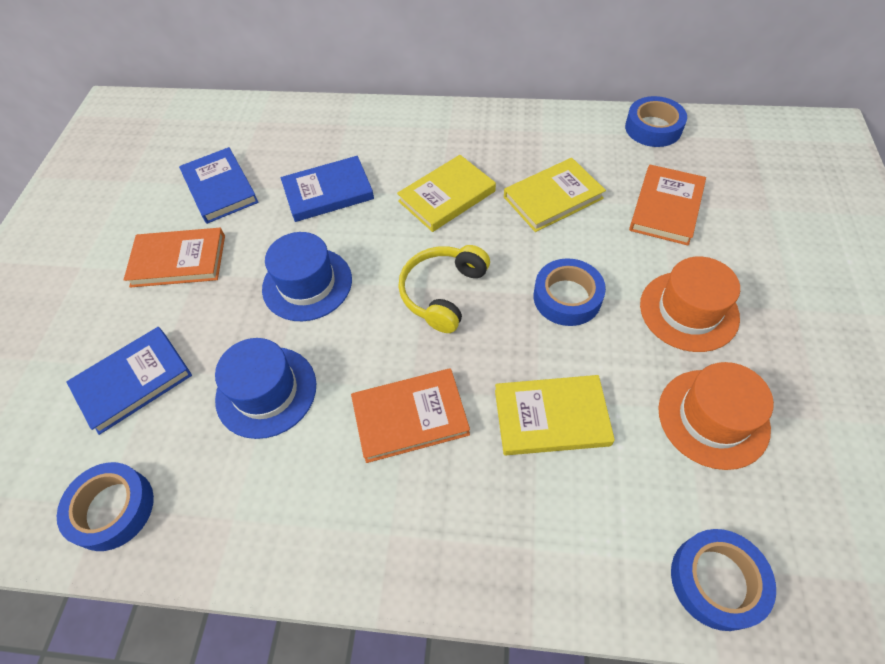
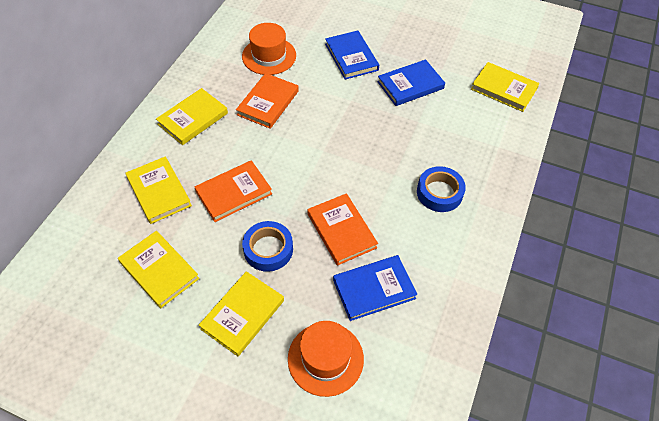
blue hat: [215,338,316,439] [262,232,352,321] = 2 -> none = 0
blue tape: [57,462,154,551] [534,258,606,326] [625,96,687,147] [671,529,776,631] = 4 -> [242,221,293,272] [417,166,466,212] = 2
yellow book: [397,155,496,232] [495,375,615,455] [504,158,606,232] = 3 -> [118,231,199,308] [126,156,192,224] [156,88,228,145] [199,271,284,356] [471,62,539,112] = 5
yellow headphones: [398,245,490,333] = 1 -> none = 0

